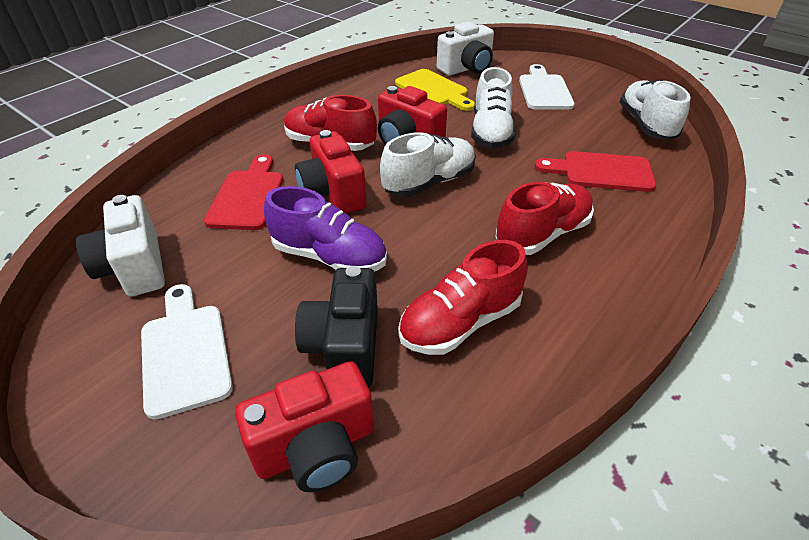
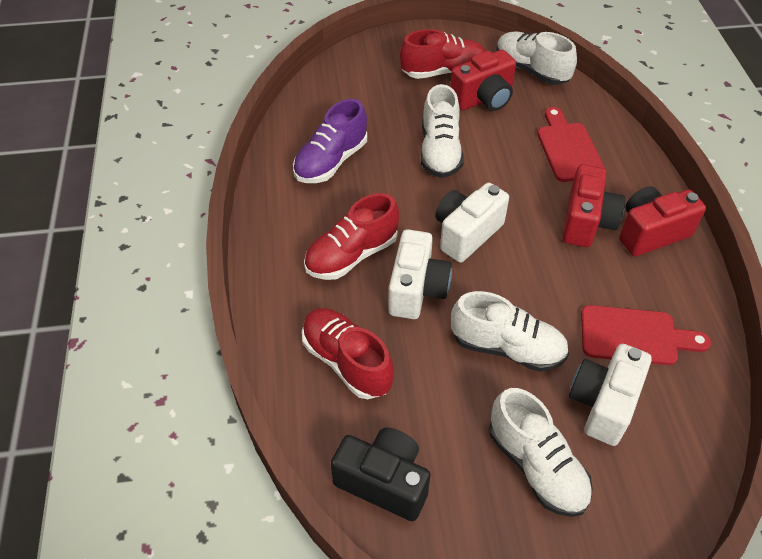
white camera: [76,195,165,296] [437,22,494,76] = 2 -> [388,229,452,319] [435,183,509,263] [569,344,652,446] = 3
white cutting board: [141,284,233,420] [519,64,575,110] = 2 -> none = 0
white shoe: [380,132,476,197] [471,67,515,149] [620,80,691,140] = 3 -> [421,84,464,178] [451,291,569,372] [489,388,593,517] [497,32,577,85] = 4
yellow cutting board: [395,69,475,111] = 1 -> none = 0

